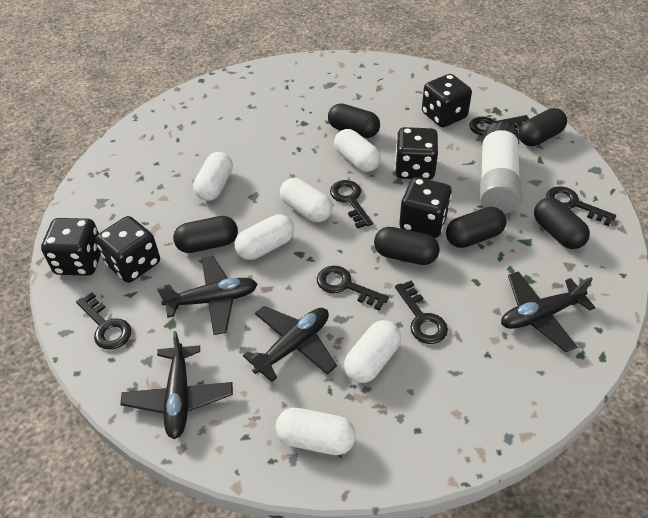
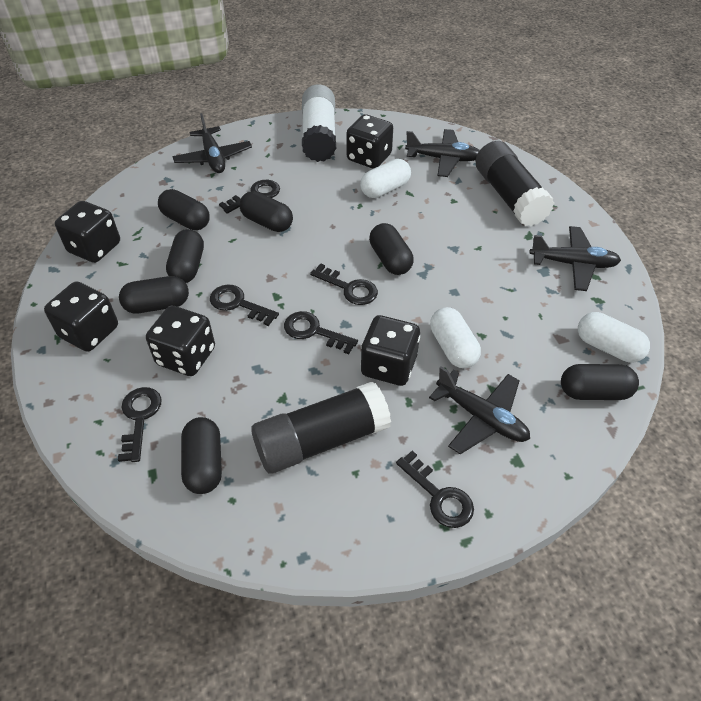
black capsule: [173,216,238,253] [328,103,380,138] [374,227,440,265] [446,207,506,248] [518,108,567,146] [534,198,590,249] = 6 -> [119,276,189,313] [158,189,210,230] [166,229,204,283] [181,417,222,494] [239,191,293,232] [369,223,414,275] [561,364,639,400] = 7
black glue stick: none = 0 -> [251,381,391,474] [476,141,554,226] = 2
white capsule: [193,152,233,201] [235,214,294,260] [275,408,356,455] [280,178,332,222] [334,129,381,172] [344,320,401,383] = 6 -> [360,159,411,198] [430,307,481,368] [578,312,650,362] = 3

